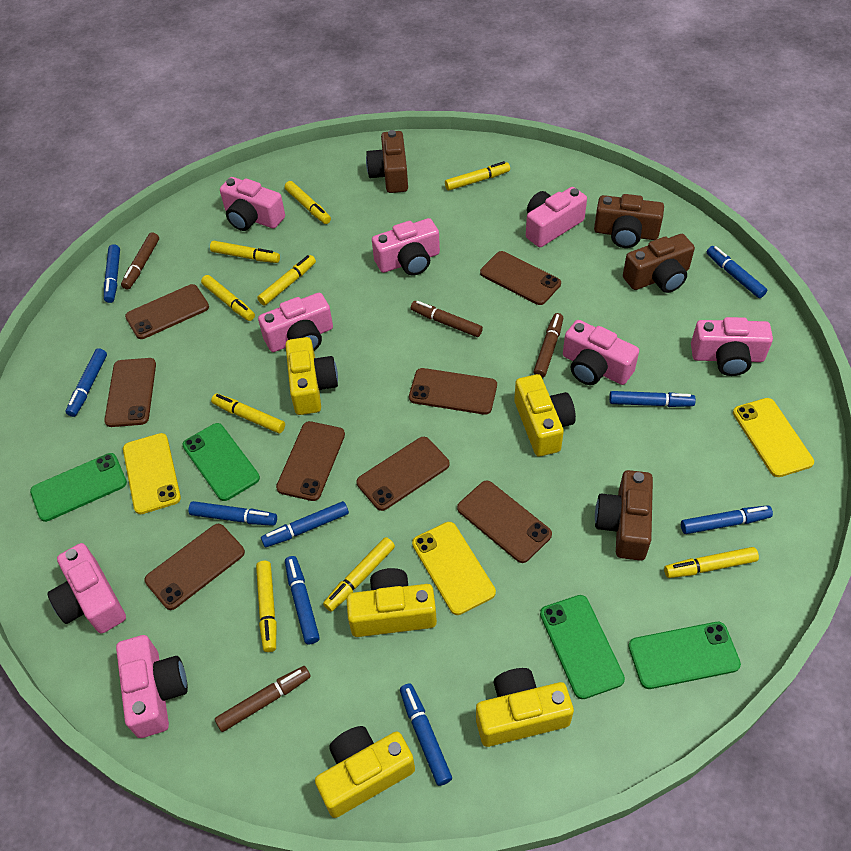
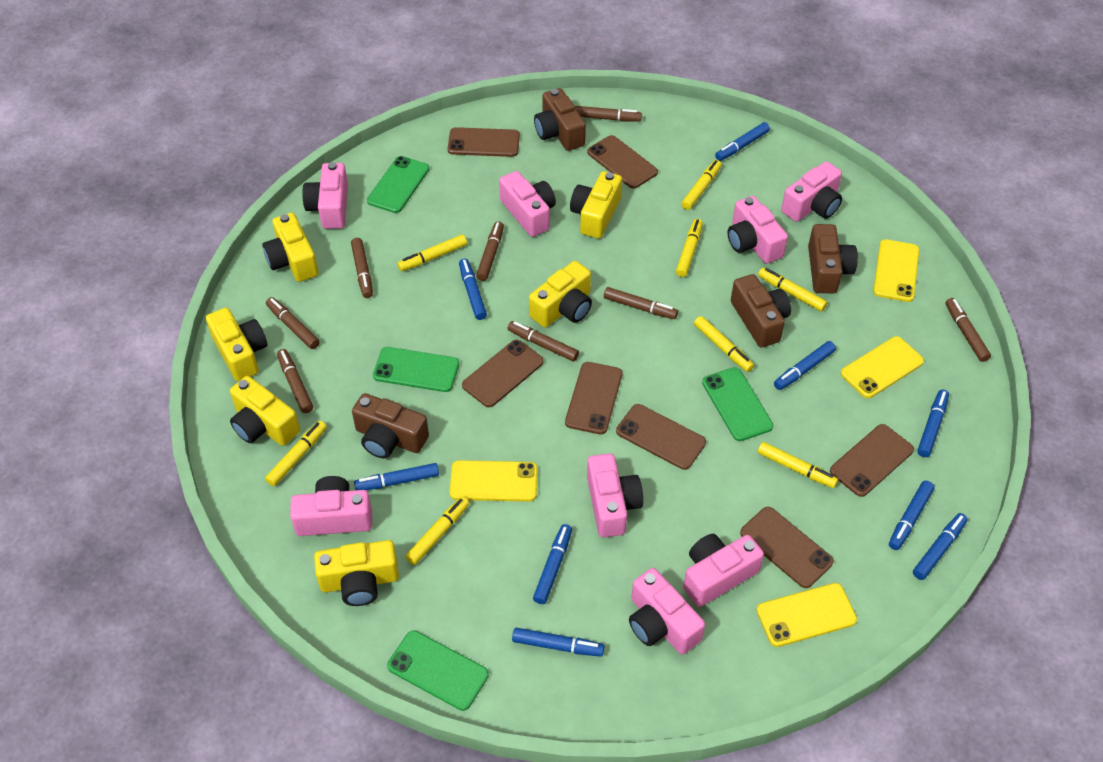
brown marker: [121,232,159,290] [215,666,311,732] [411,301,483,337] [533,313,563,378] = 4 -> [266,297,320,349] [277,349,313,413] [351,238,373,298] [476,221,504,281] [508,321,579,362] [575,106,642,122] [604,287,678,319] [945,298,991,362] = 8
brown phone: [104,358,156,427] [125,284,209,339] [145,524,245,610] [276,421,345,501] [356,437,450,511] [409,368,497,415] [457,480,552,563] [480,251,561,305] = 8 -> [448,127,520,157] [462,340,544,407] [565,362,622,434] [587,135,658,189] [616,404,706,470] [740,507,834,588] [830,424,914,497] = 7
yellow camera: [285,337,338,415] [315,726,415,818] [346,568,437,637] [476,668,574,747] [514,374,576,456] = 5 -> [206,308,267,381] [230,376,300,446] [262,213,318,282] [314,540,399,606] [529,261,592,328] [570,171,622,239] = 6
yellow marker: [201,275,255,321] [210,241,280,263] [211,394,285,433] [256,561,276,652] [257,255,316,306] [285,181,331,224] [323,537,395,612] [445,161,510,190] [664,547,759,578] = 9 -> [265,421,327,486] [397,234,467,271] [405,497,469,565] [676,219,703,277] [681,160,722,210] [694,316,754,372] [757,442,838,488] [758,267,828,312] = 8
yellow phone: [123,433,181,514] [412,522,496,615] [733,398,814,477] = 3 -> [450,460,538,502] [756,583,857,647] [841,336,924,398] [873,239,920,302] = 4

